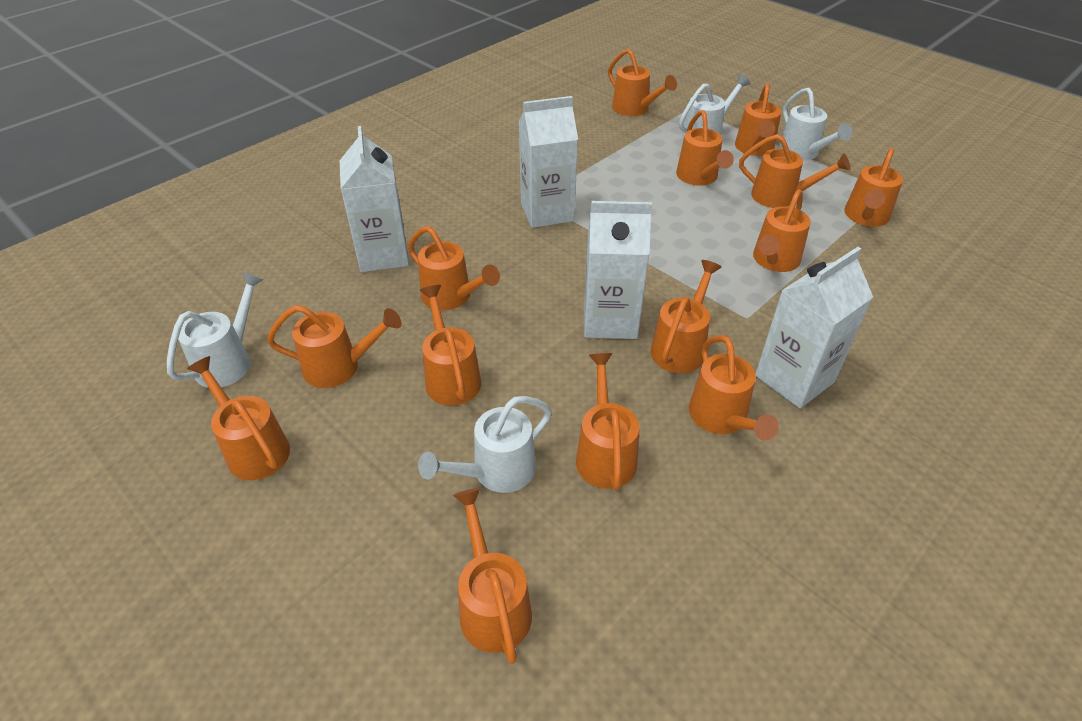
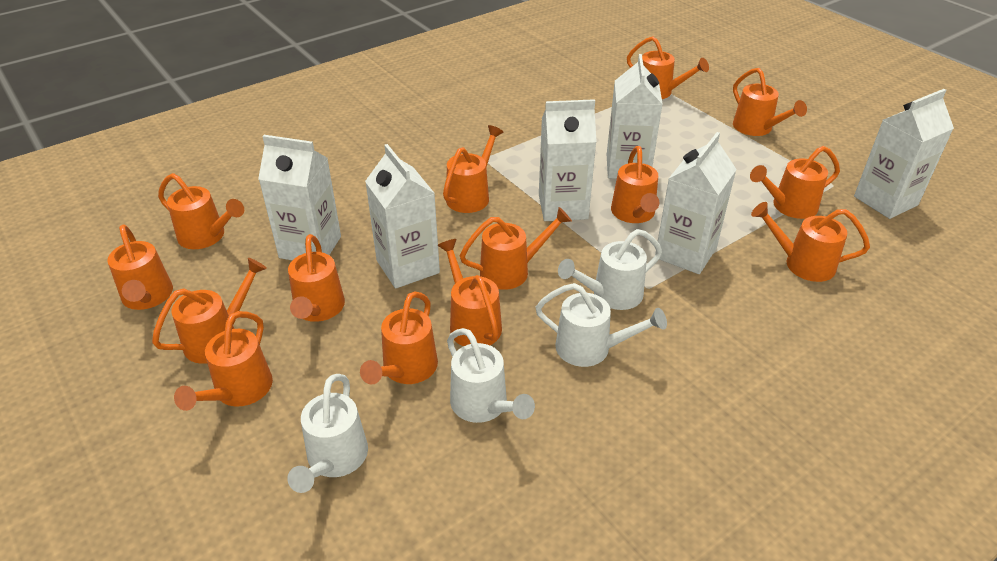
white carton: [340,126,409,272] [519,96,578,228] [584,201,652,339] [755,247,873,408] = 4 -> [258,135,341,260] [365,144,440,289] [539,99,597,221] [607,54,663,179] [655,132,737,274] [854,89,954,219] = 6

